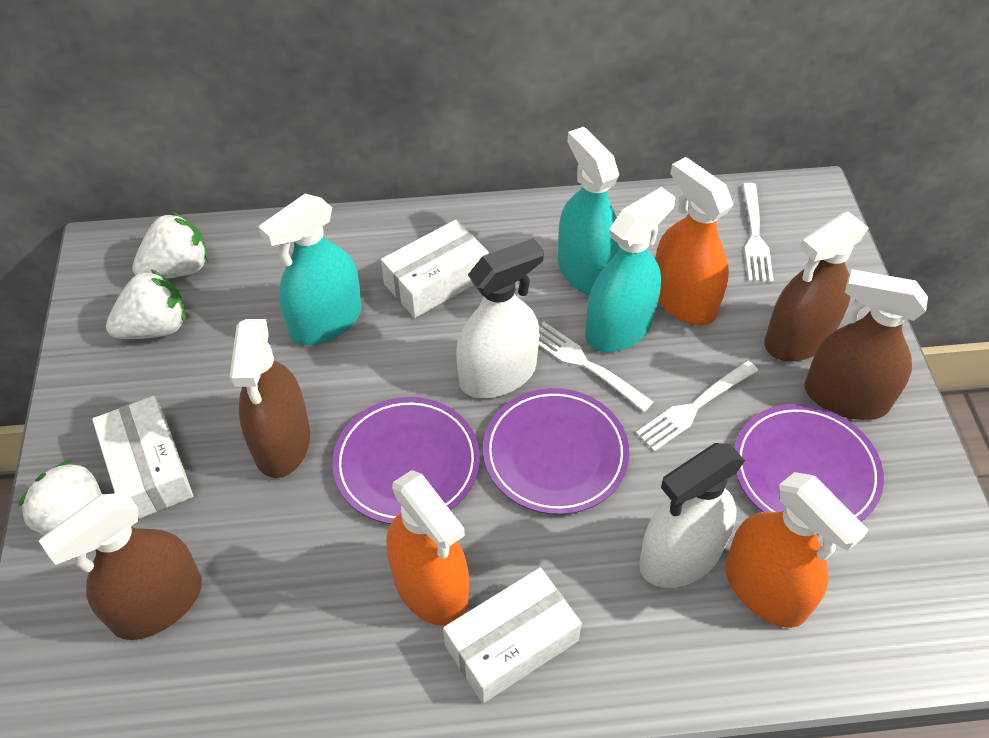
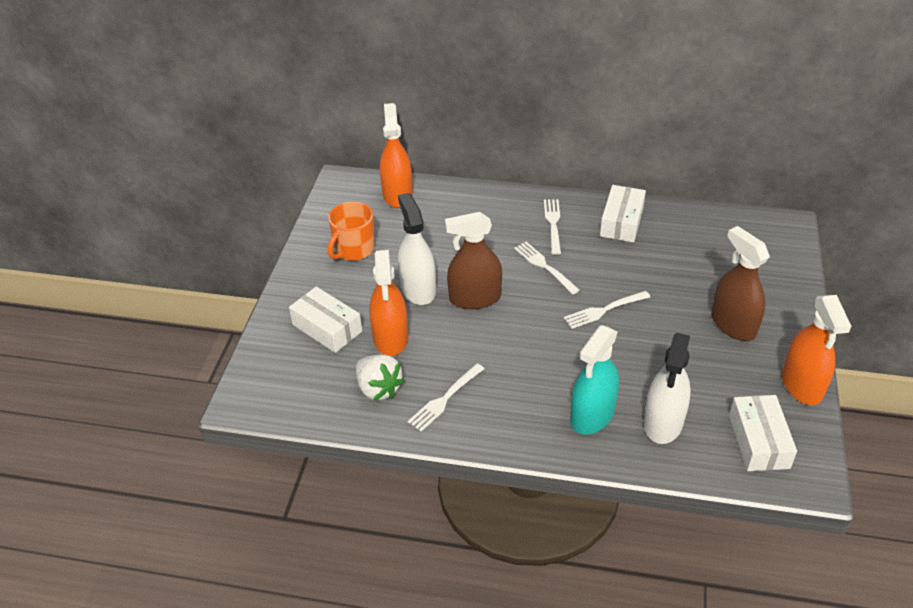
brown spray bottle: [39,493,202,640] [230,319,310,478] [765,211,869,361] [805,269,928,420] = 4 -> [445,212,502,309] [711,226,770,341] = 2
orange mug: none = 0 -> [327,201,375,261] = 1
purple plate: [332,397,480,524] [483,388,629,515] [734,404,884,521] = 3 -> none = 0
turquoise spray bottle: [258,194,362,345] [558,127,619,295] [585,187,675,352] = 3 -> [570,325,619,434] = 1
white fork: [539,322,653,412] [636,361,758,452] [742,183,774,282] = 3 -> [408,363,485,432] [514,242,580,294] [544,199,561,255] [564,291,650,329] = 4
white strawberry: [18,460,102,535] [106,269,186,339] [132,212,209,279] = 3 -> [356,354,405,401] = 1

